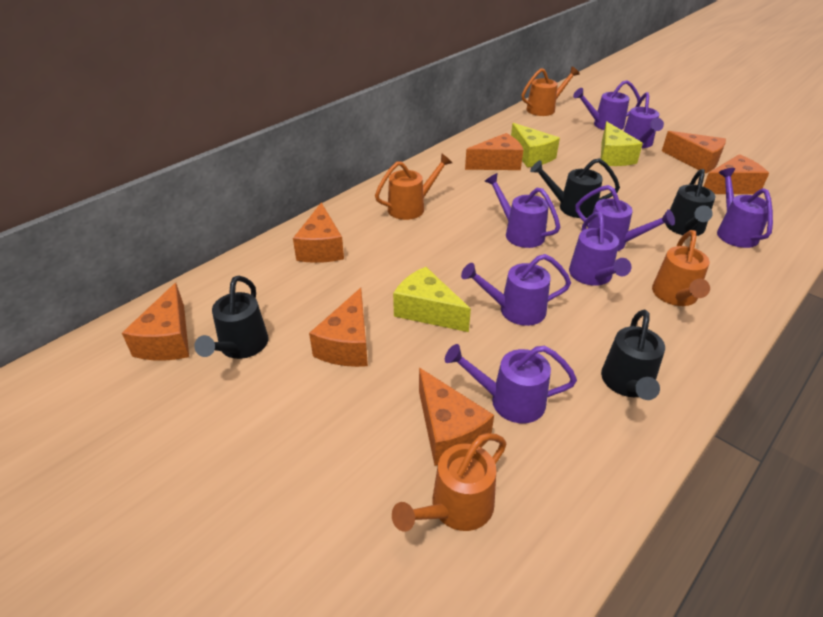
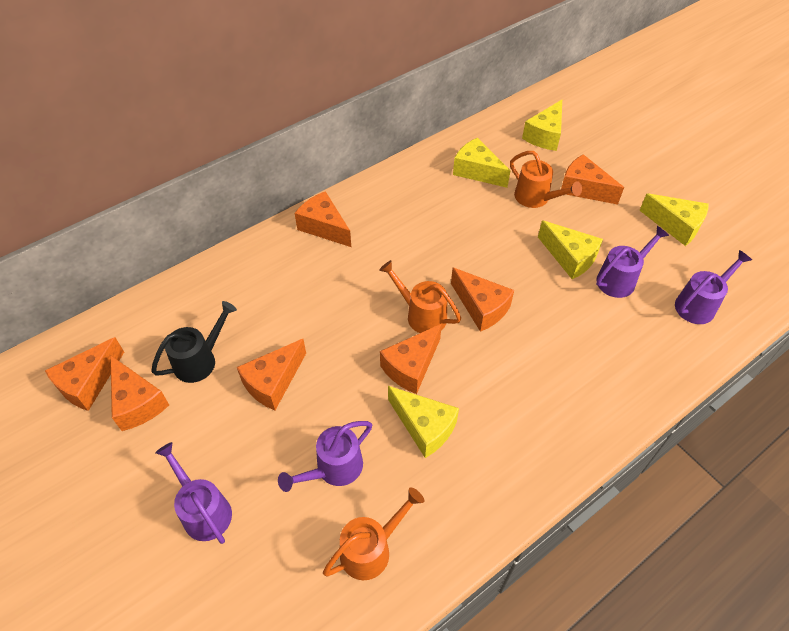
black watering can: [194,276,268,359] [530,158,620,218] [601,310,665,400] [665,169,715,236] = 4 -> [151,301,237,383] = 1
orange watering can: [375,153,452,220] [392,433,506,532] [522,67,580,116] [652,230,710,306] = 4 -> [323,488,424,580] [379,260,461,333] [510,151,582,208] = 3
purple watering can: [445,344,577,423] [461,254,571,326] [484,173,560,248] [569,212,632,286] [573,80,640,130] [575,185,675,251] [624,92,664,148] [717,168,773,248] = 8 -> [155,442,232,544] [278,421,372,492] [596,226,669,298] [675,250,752,324] = 4
yellow cheese: [393,267,471,332] [511,123,560,167] [600,121,643,166] = 3 -> [388,386,459,458] [453,138,510,188] [522,100,562,151] [538,220,603,279] [639,193,709,246] = 5

